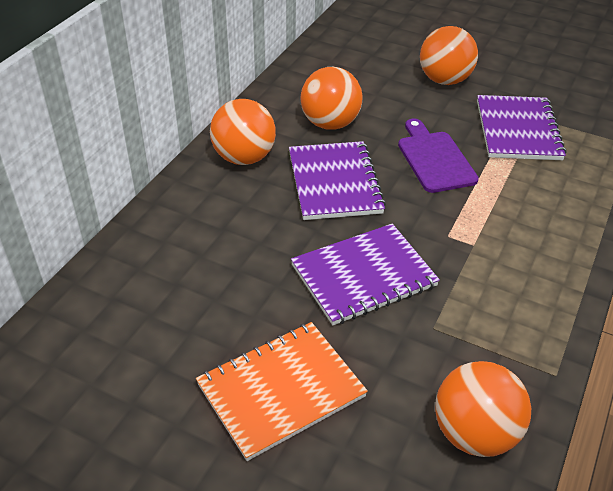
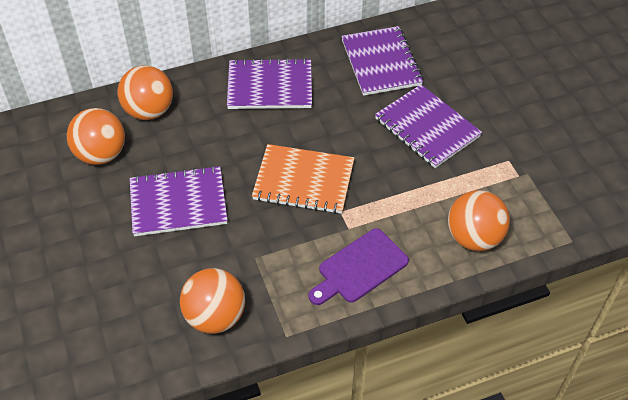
purple notebook: [289,141,386,220] [291,224,440,325] [477,95,566,160] = 3 -> [129,165,228,236] [227,58,312,109] [341,26,423,96] [375,84,482,168] = 4

